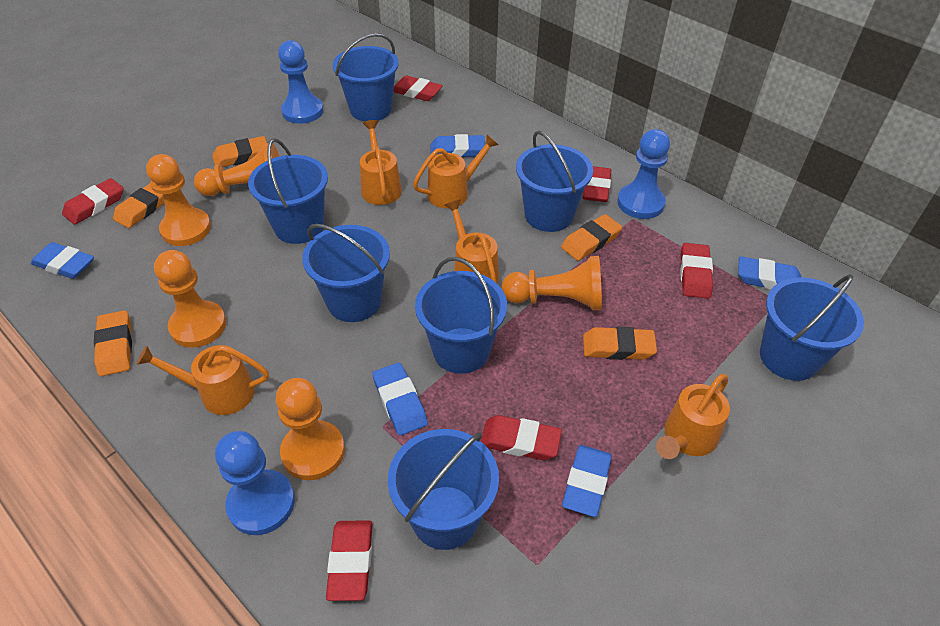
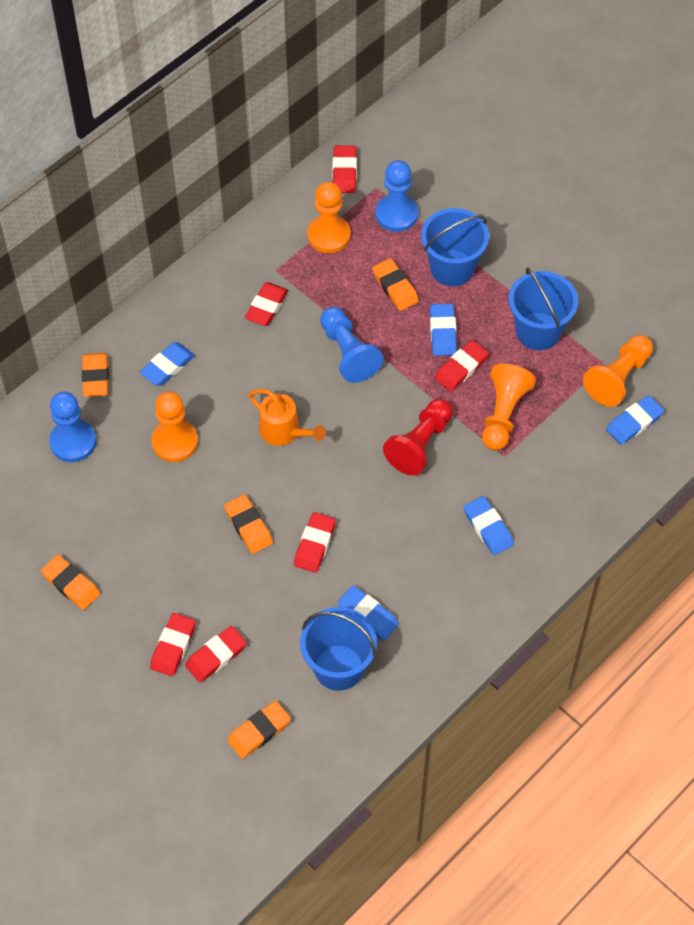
blue bucket: [248,138,328,244] [302,224,390,322] [333,33,399,121] [388,429,499,550] [415,257,507,374] [516,131,593,232] [760,274,864,381] = 7 -> [300,607,377,691] [421,208,489,286] [509,268,578,350] = 3
orange pawn: [146,154,211,246] [154,250,226,348] [194,143,279,196] [276,378,345,480] [501,256,602,311] = 5 -> [152,392,198,462] [307,182,351,253] [482,364,536,450] [583,335,653,407] = 4
orange watering can: [136,345,269,415] [360,120,402,205] [413,135,499,208] [445,199,499,283] [656,374,730,459] = 5 -> [249,389,326,446] = 1
red pawn: none = 0 -> [383,399,453,476] = 1

